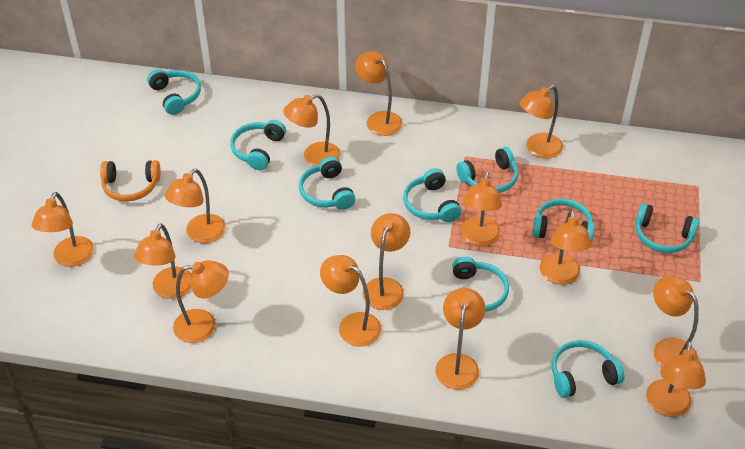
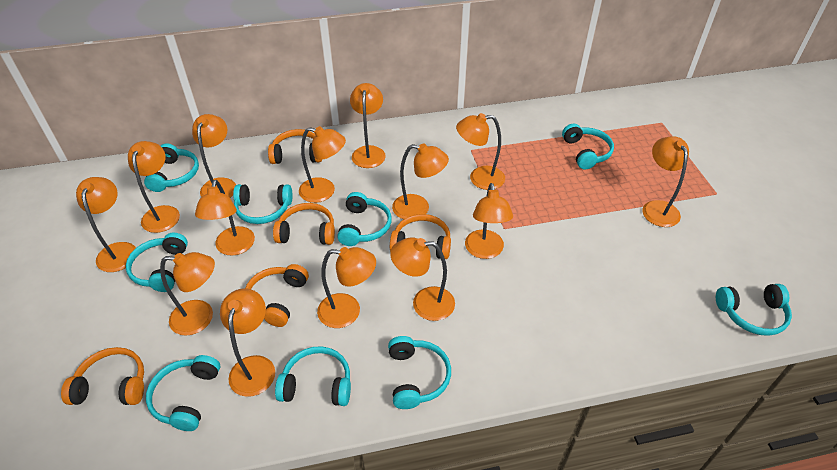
orange headphones: [100,160,161,202] = 1 -> [61,347,144,405] [245,264,309,327] [268,129,322,164] [273,203,335,245] [390,214,451,259] = 5

